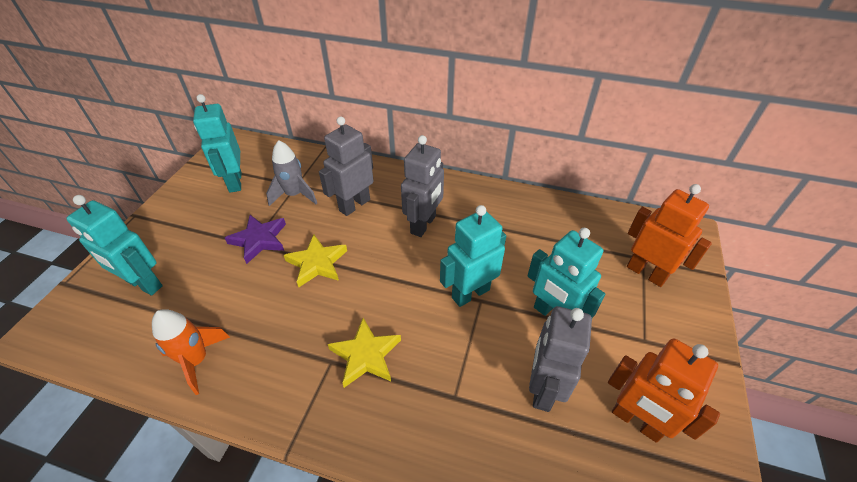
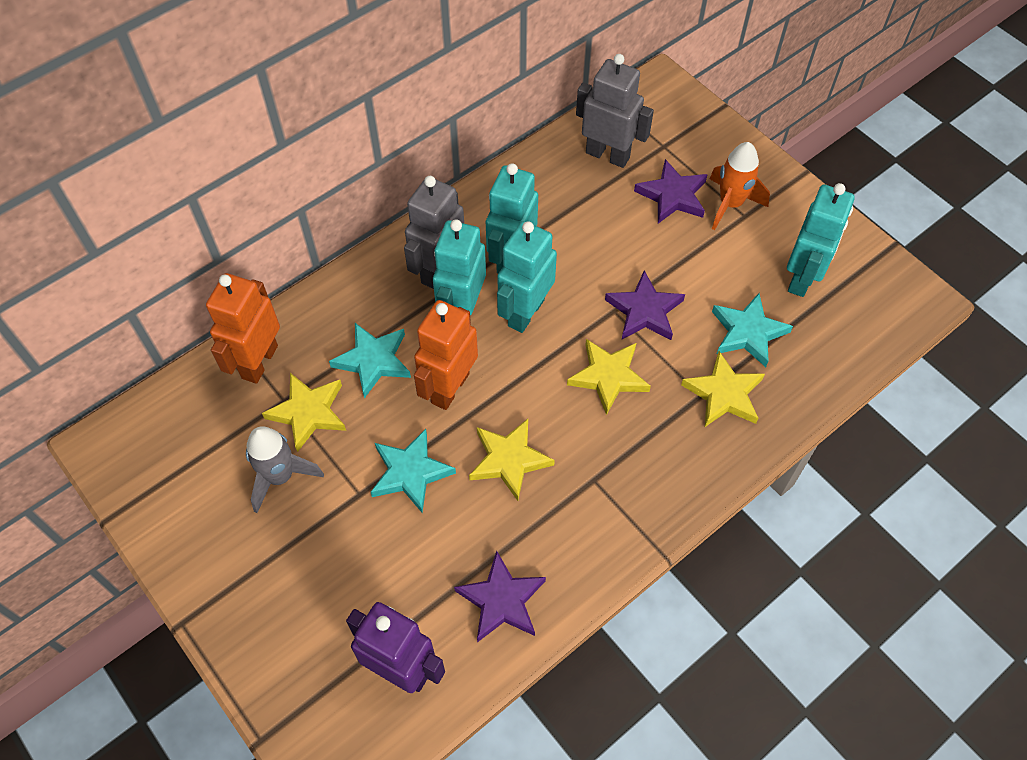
grey robot: [319,117,374,216] [401,135,444,237] [529,306,592,412] = 3 -> [404,176,464,289] [576,54,654,168] = 2
purple robot: none = 0 -> [346,602,445,693] = 1
purple star: [225,215,286,264] = 1 -> [454,551,546,642] [605,270,685,340] [634,159,708,224] = 3
turquoise star: none = 0 -> [329,323,411,398] [371,429,456,513] [712,293,793,367] = 3
yellow star: [284,235,347,287] [328,318,401,388] = 2 -> [262,373,346,452] [469,419,555,501] [567,339,651,415] [681,351,765,427] = 4

